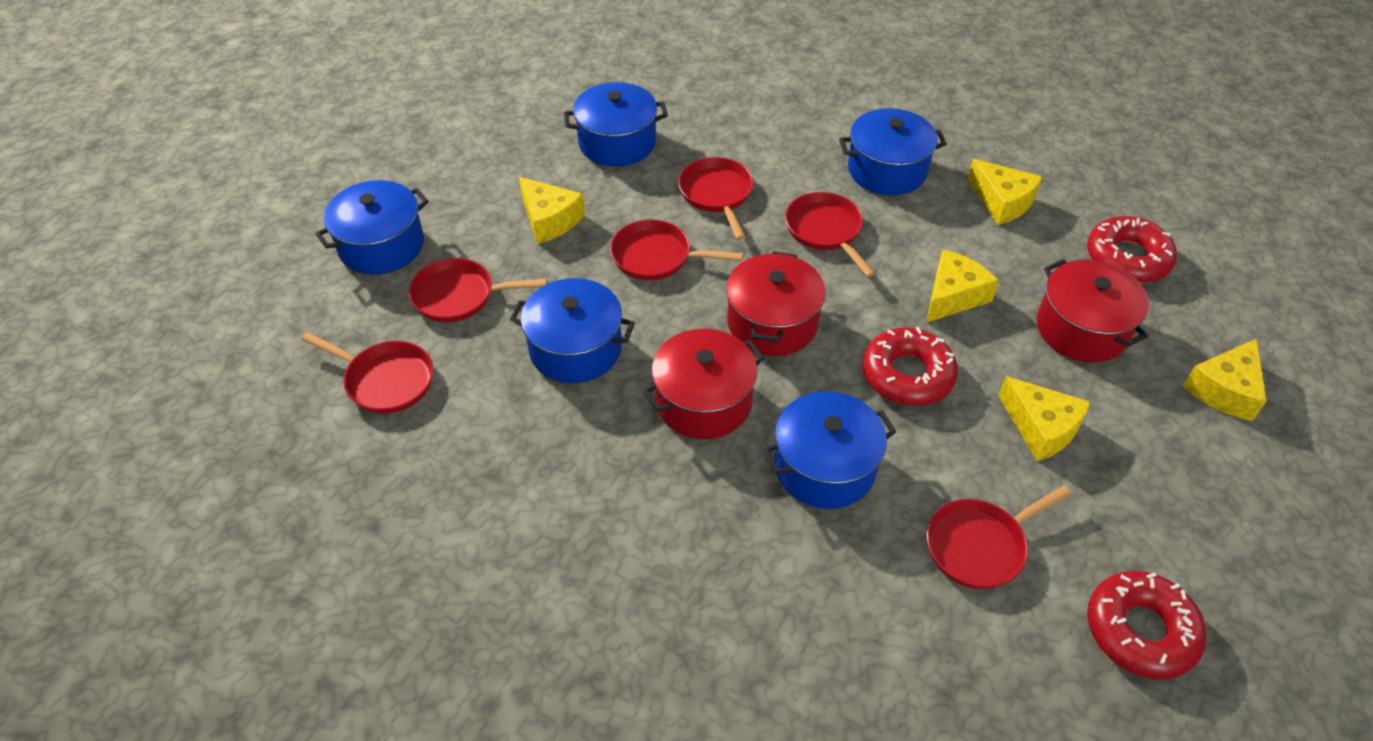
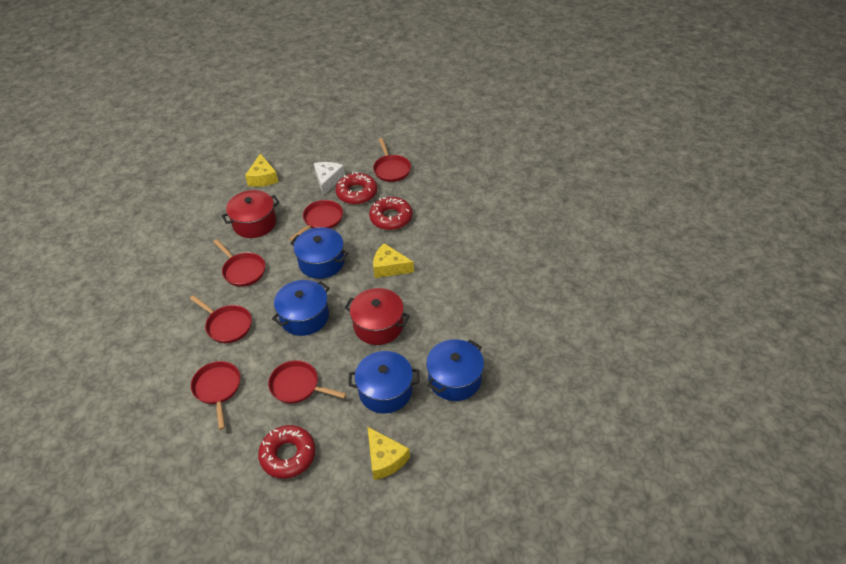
blue pot: [315,180,429,275] [510,278,635,383] [564,82,668,167] [763,391,896,509] [839,108,947,195] = 5 -> [272,280,330,336] [290,227,348,279] [348,351,420,414] [426,339,484,401] = 4
red pot: [642,329,765,439] [726,251,826,356] [1037,259,1149,363] = 3 -> [222,190,280,238] [345,288,410,345] = 2
white cheese: none = 0 -> [314,162,345,196] = 1
yellow cheese: [519,177,585,244] [926,249,999,323] [967,159,1042,225] [998,376,1091,461] [1183,338,1267,421] = 5 -> [245,153,278,187] [368,427,410,480] [373,243,414,278] = 3

